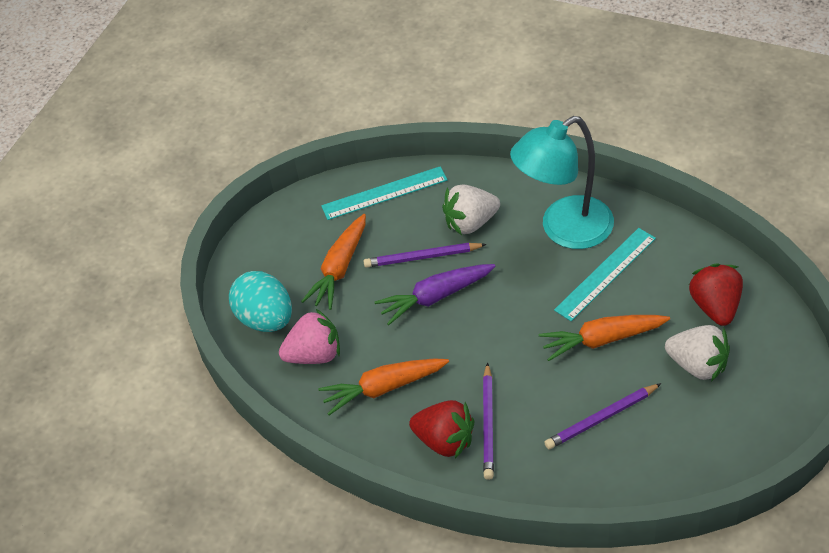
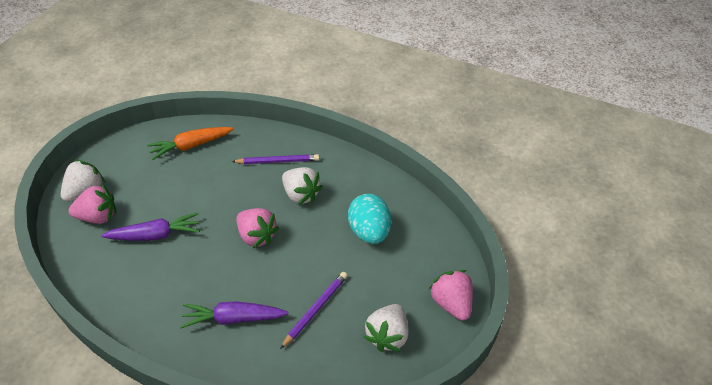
orange carrot: [301,214,366,310] [318,358,449,415] [539,315,670,361] = 3 -> [147,127,234,160] = 1
pink strawberry: [279,309,340,364] = 1 -> [69,184,116,224] [236,208,279,248] [429,270,473,321] = 3
purple carrot: [375,264,496,325] = 1 -> [101,213,200,241] [180,301,288,328] = 2
purple pencil: [364,243,487,268] [483,362,494,480] [544,383,661,449] = 3 -> [231,154,319,164] [280,272,348,349] = 2
red strawberry: [409,400,474,458] [689,263,743,326] = 2 -> none = 0
turquoise lamp: [510,116,614,249] = 1 -> none = 0
turquoise ruler: [321,166,448,220] [554,228,656,321] = 2 -> none = 0
white strawberry: [442,184,500,235] [665,325,730,382] = 2 -> [61,159,105,202] [282,167,323,205] [364,304,408,352] = 3

